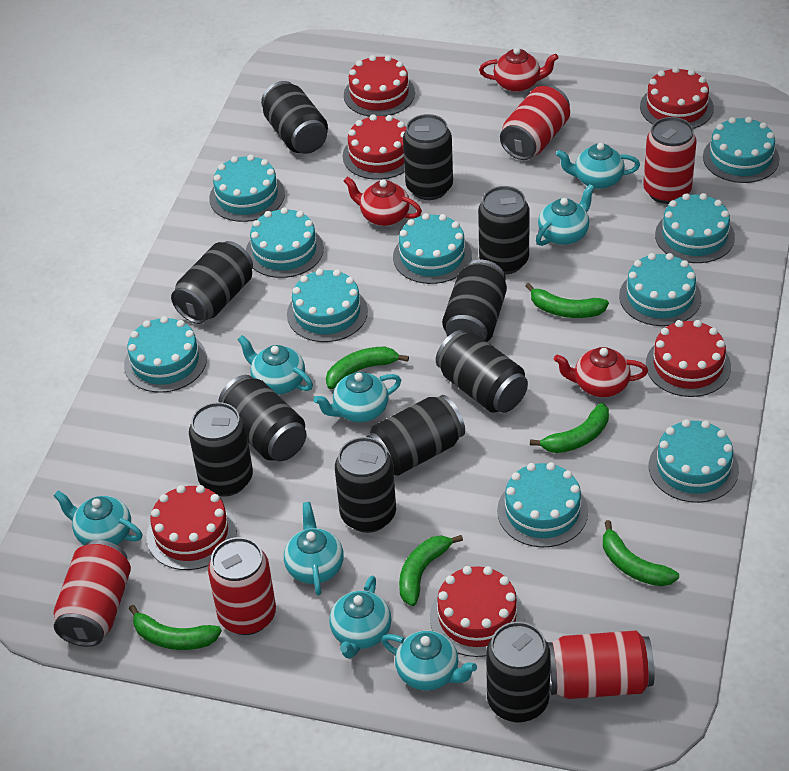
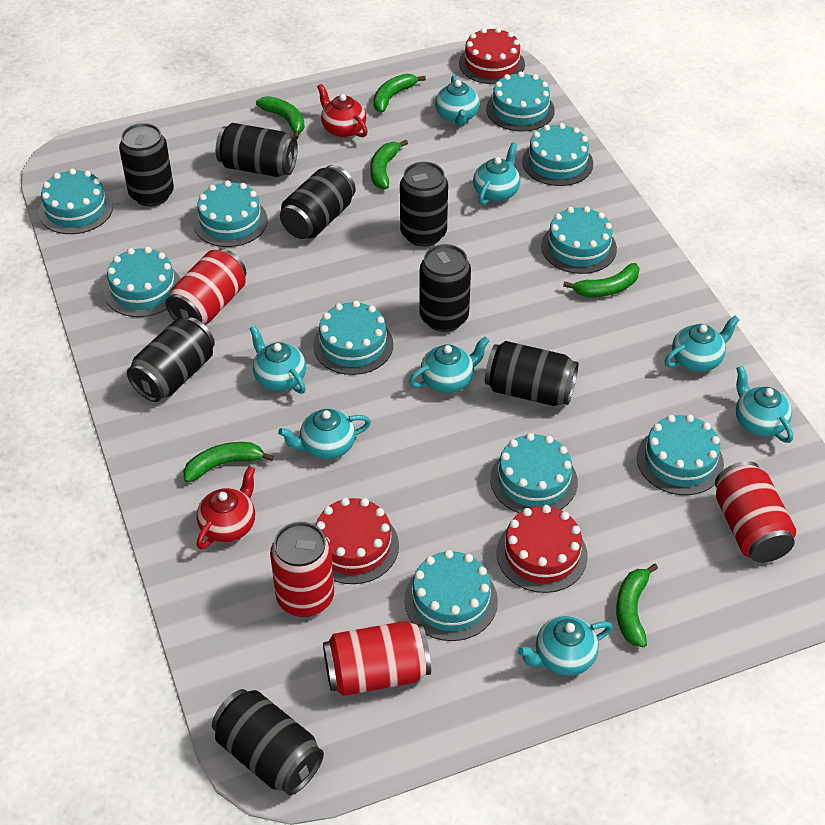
black can: [171,241,253,324] [189,402,253,496] [218,375,307,461] [261,81,328,154] [335,437,396,533] [366,395,465,476] [403,114,453,200] [436,330,528,413] [442,260,507,342] [478,186,530,275] [486,622,551,722] = 11 -> [119,123,174,206] [127,317,215,402] [212,689,324,795] [216,123,298,177] [280,165,356,239] [400,162,448,247] [419,244,471,332] [485,341,579,406] = 8
red cake: [146,485,237,570] [342,114,406,180] [344,55,415,116] [430,566,525,657] [640,67,714,129] [646,320,731,397] = 6 -> [316,498,399,584] [459,27,525,84] [496,505,588,593] = 3
red can: [54,540,131,647] [208,537,276,635] [500,86,570,160] [547,630,654,699] [643,117,697,204] = 5 -> [166,249,246,325] [270,522,334,617] [323,621,431,696] [715,461,796,563] = 4
red teapot: [344,177,422,226] [479,47,558,92] [554,347,648,397] = 3 -> [196,466,255,550] [317,84,368,138] = 2

